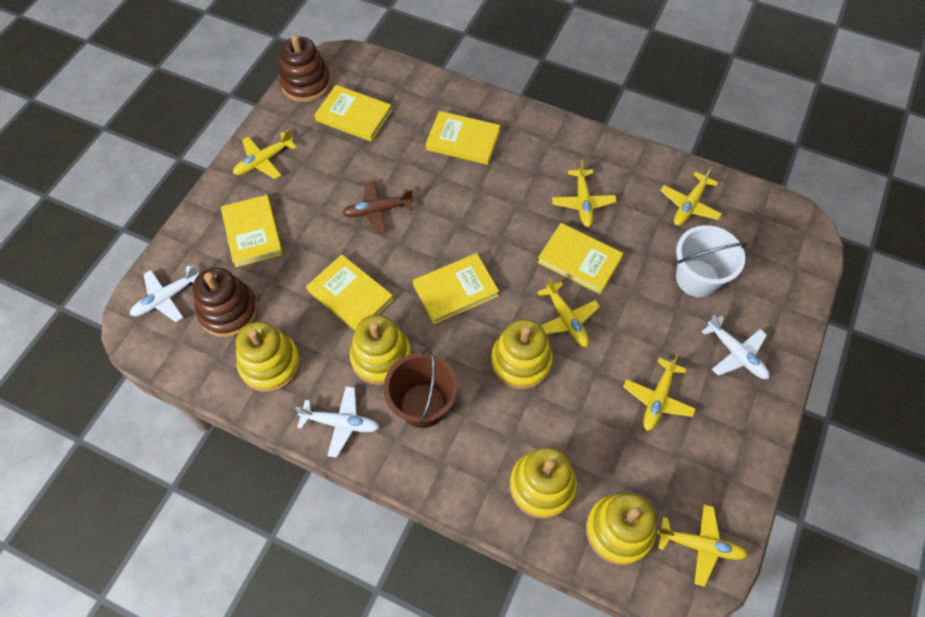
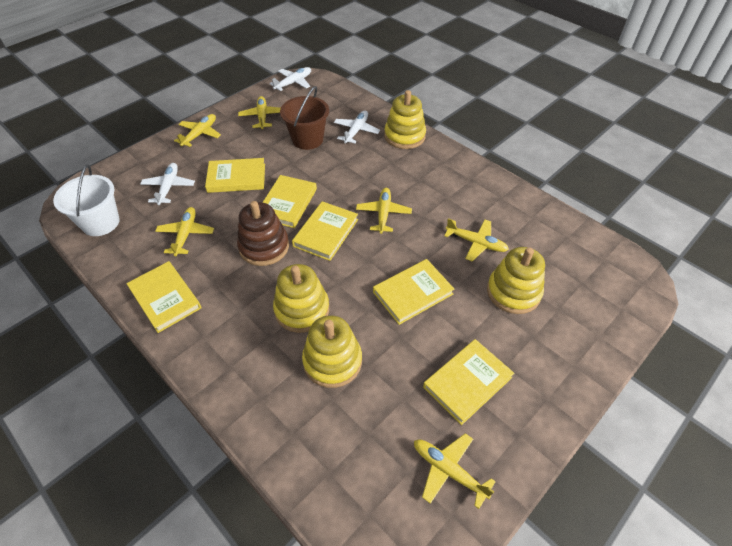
brown plane: [342,181,413,234] = 1 -> none = 0
brown stacking toy: [193,267,258,337] [279,35,331,102] = 2 -> [237,201,289,266] = 1
yellow stacking toy: [236,321,301,392] [350,315,411,385] [491,319,553,389] [510,447,577,519] [586,493,656,565] = 5 -> [273,264,329,333] [302,315,362,388] [384,90,426,149] [487,247,545,314] = 4

